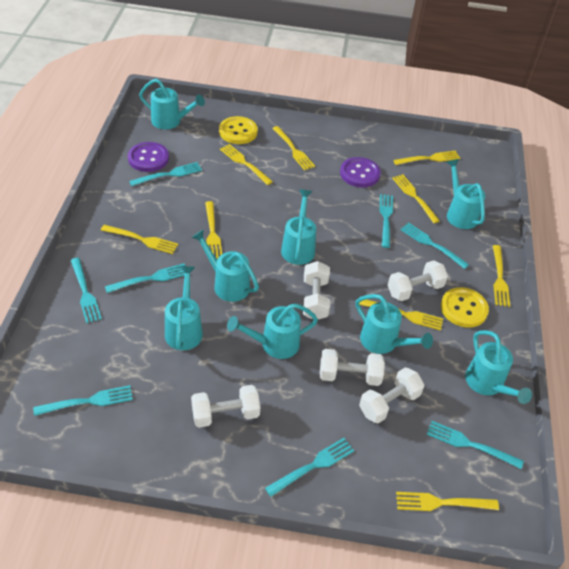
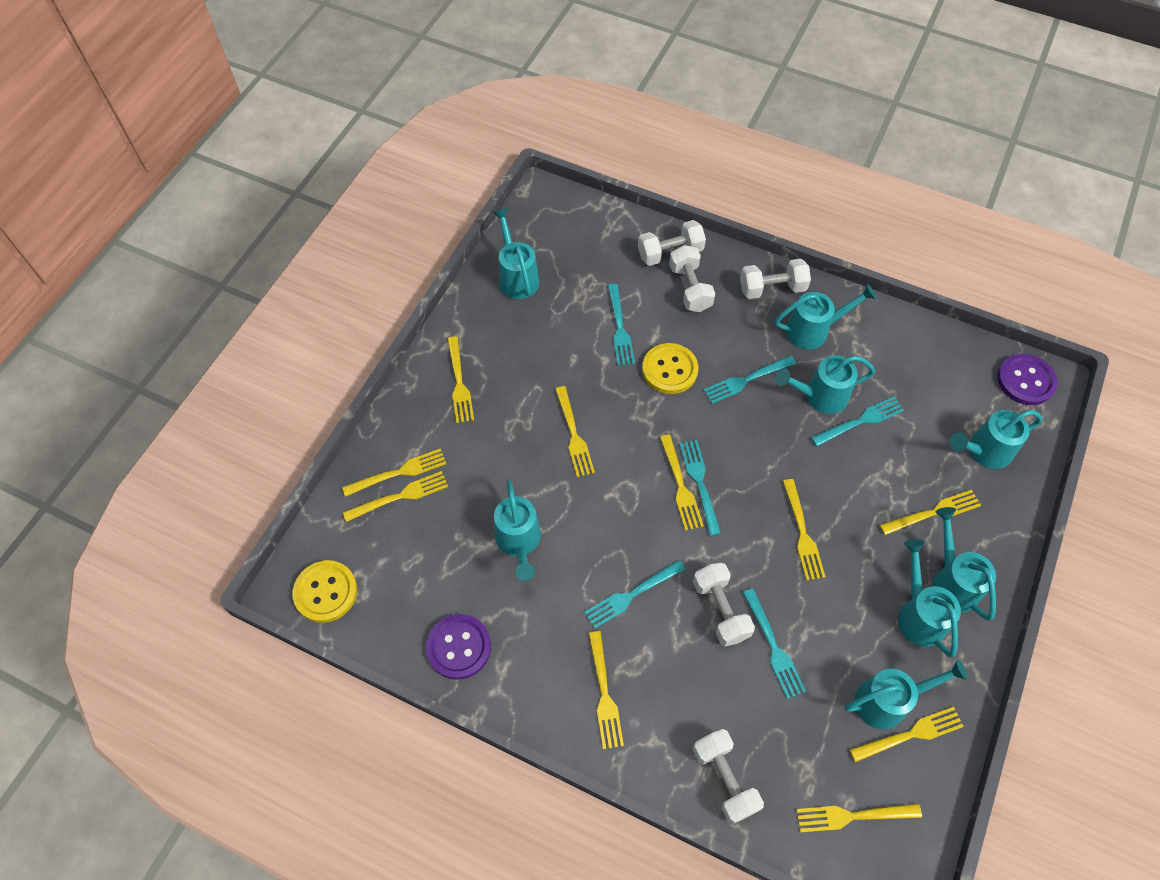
turquoise fork: [33,385,133,416] [71,258,102,323] [105,263,185,293] [129,162,202,186] [265,438,354,497] [379,194,393,248] [400,223,469,269] [427,421,524,469] = 8 -> [584,560,686,629] [608,284,635,366] [679,440,721,536] [703,356,796,404] [742,588,806,699] [811,397,904,446] = 6
yellow fork: [101,225,178,254] [205,201,222,259] [220,144,273,185] [272,126,315,170] [359,299,443,331] [392,174,440,223] [393,150,461,165] [396,492,499,511] [493,245,510,307] = 9 -> [342,449,446,497] [343,471,448,522] [447,336,474,423] [555,386,595,477] [588,631,624,749] [660,435,704,531] [783,479,825,580] [796,803,922,833] [850,707,964,762] [880,490,981,535] = 10

